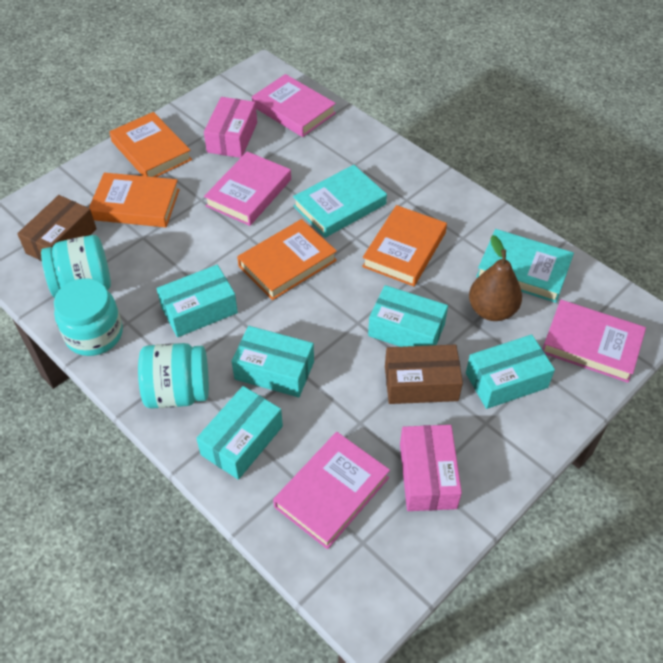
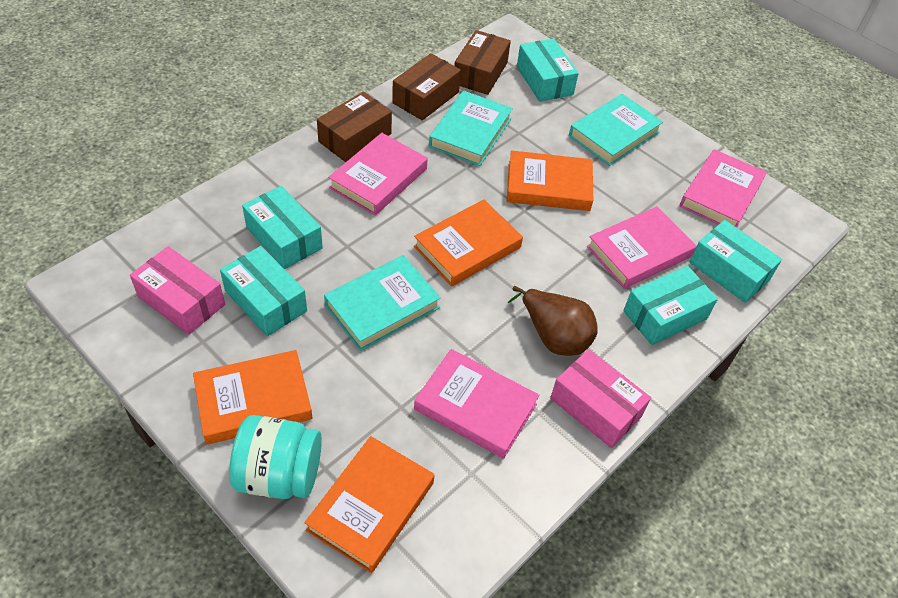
brown box: [17,195,97,261] [385,345,463,404] = 2 -> [317,91,392,162] [392,53,461,121] [454,30,511,95] = 3
turquoise book: [293,165,387,238] [476,229,574,303] = 2 -> [324,255,441,351] [429,91,513,166] [569,94,663,166] = 3
turquoise jar: [41,235,111,298] [54,278,123,356] [138,343,209,409] = 3 -> [229,415,322,499] = 1

